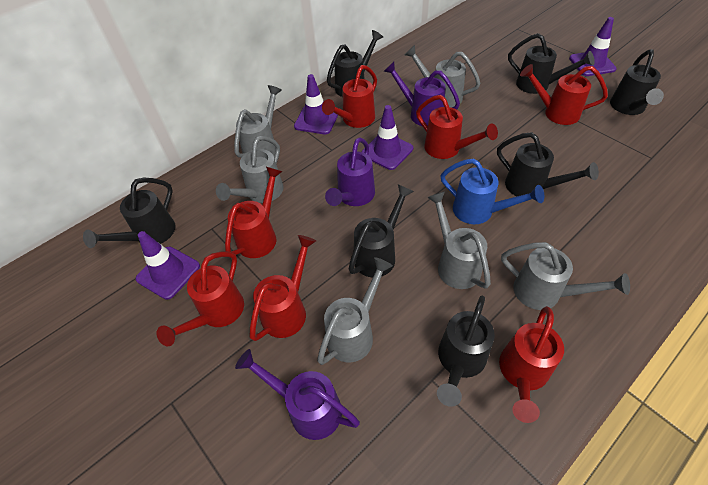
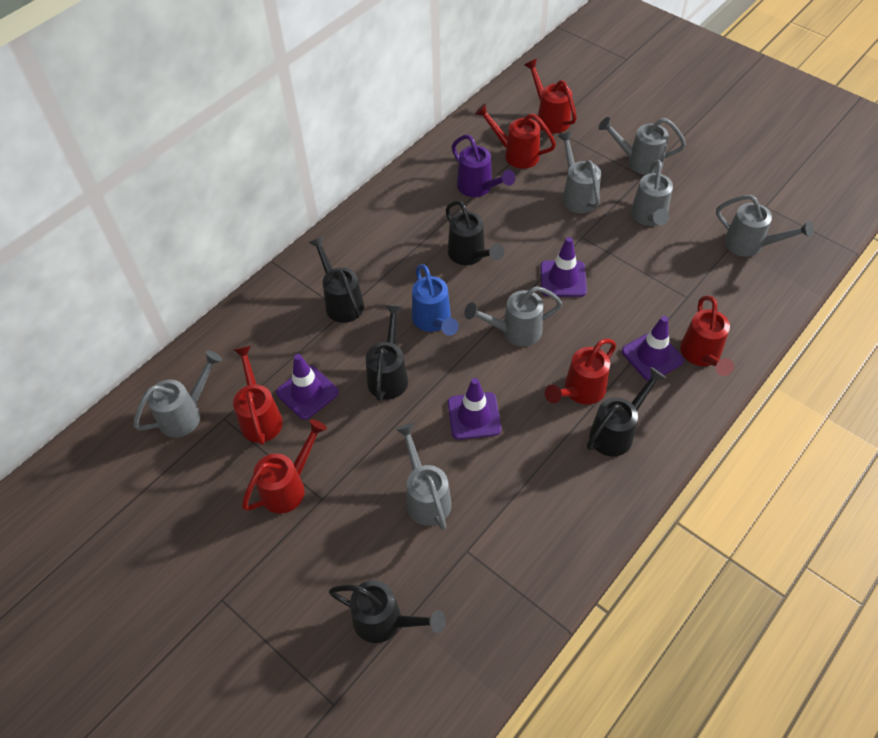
black watering can: [83,178,175,248] [327,30,383,97] [349,184,414,278] [437,296,495,407] [497,132,599,196] [508,33,595,94] [610,49,664,115] = 7 -> [309,236,364,323] [329,580,446,643] [366,305,408,401] [445,200,504,265] [587,367,666,456] = 5
grey watering can: [216,136,284,203] [234,85,282,158] [317,257,393,365] [405,45,481,107] [427,191,491,289] [501,242,630,310] = 6 -> [133,350,222,437] [396,423,452,530] [464,286,562,346] [558,132,601,214] [599,117,686,175] [631,160,673,226] [716,195,814,257] = 7
purple watering can: [235,349,360,440] [325,137,375,206] [383,62,460,126] = 3 -> [452,135,515,197] = 1
red watering can: [156,252,244,346] [225,167,283,258] [250,235,316,341] [322,65,377,128] [416,95,498,159] [499,306,564,423] [520,64,608,125] = 7 -> [233,346,283,445] [242,419,327,514] [475,103,556,169] [524,59,577,133] [545,339,616,405] [680,296,734,376] = 6

